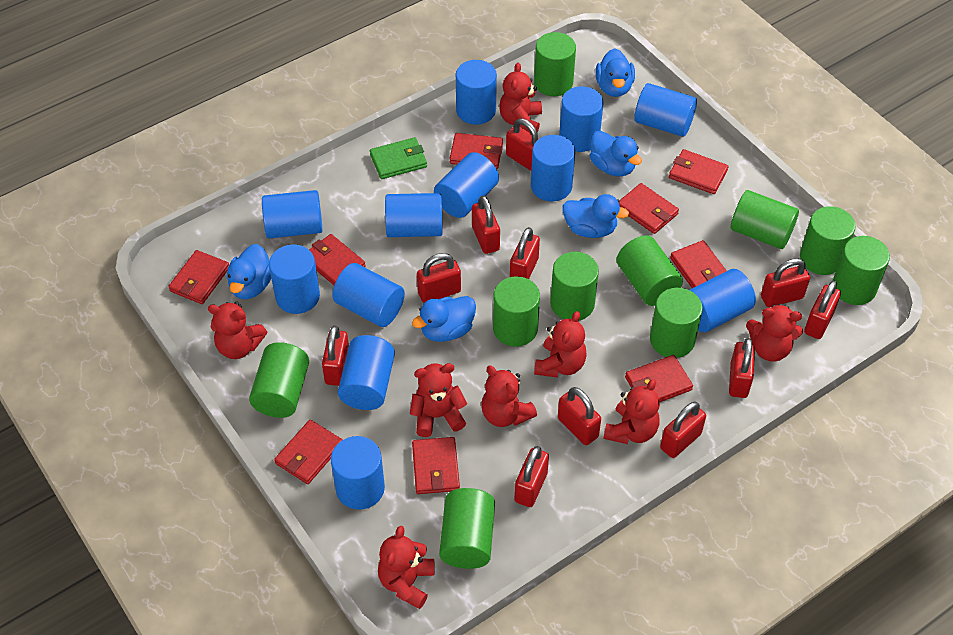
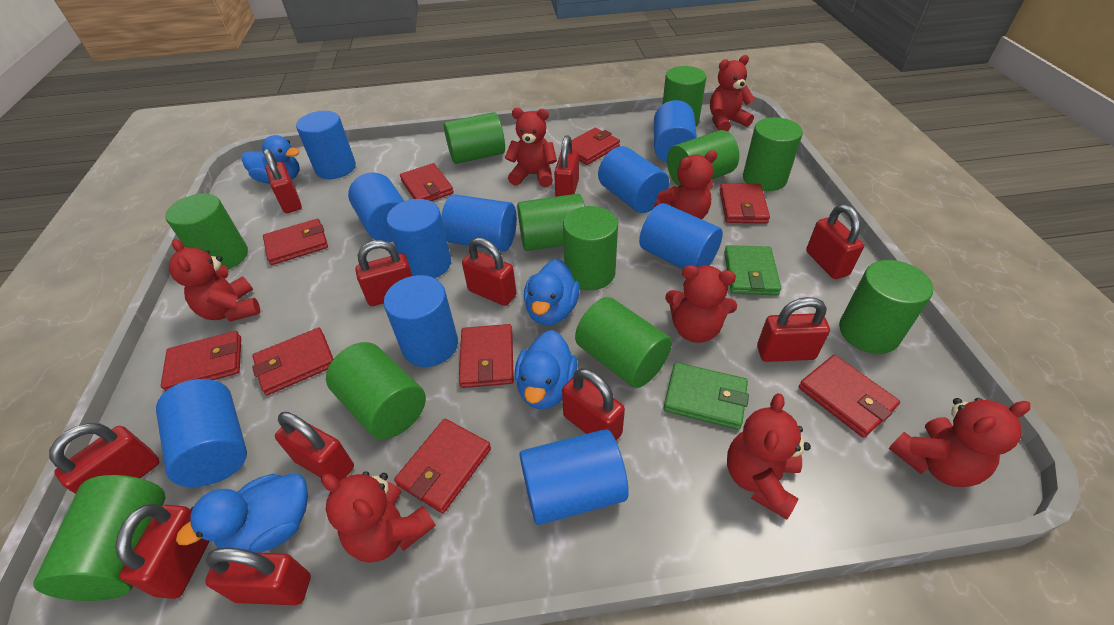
blue cylinder: [262,190,323,238] [269,244,320,314] [331,436,385,510] [332,263,405,327] [338,335,395,410] [385,193,443,237] [434,152,499,218] [456,60,497,125] [531,135,575,202] [559,86,604,152] [634,83,697,137] [690,269,756,332] = 12 -> [156,379,247,487] [296,111,356,179] [348,172,404,242] [384,275,458,367] [387,199,451,278] [441,194,517,251] [520,429,629,525] [598,146,669,213] [639,203,723,269] [654,100,697,163] = 10
blue duck: [227,244,271,299] [412,296,476,342] [562,194,629,238] [589,131,642,177] [596,48,635,97] = 5 -> [176,474,308,553] [242,135,300,184] [515,330,578,409] [524,259,580,325] = 4
green cylinder: [249,342,309,418] [439,488,495,569] [493,276,540,347] [534,32,576,96] [550,252,599,320] [617,235,683,306] [650,288,703,358] [731,190,799,249] [800,206,855,275] [833,236,890,305] = 10 -> [33,475,165,601] [165,193,248,270] [326,342,426,440] [444,112,505,164] [517,194,585,251] [563,206,618,290] [575,297,672,388] [662,66,706,127] [667,130,739,186] [743,117,803,191] [839,260,933,354] = 11
green wallet: [370,137,427,179] = 1 -> [664,362,749,430] [724,245,781,295] = 2

